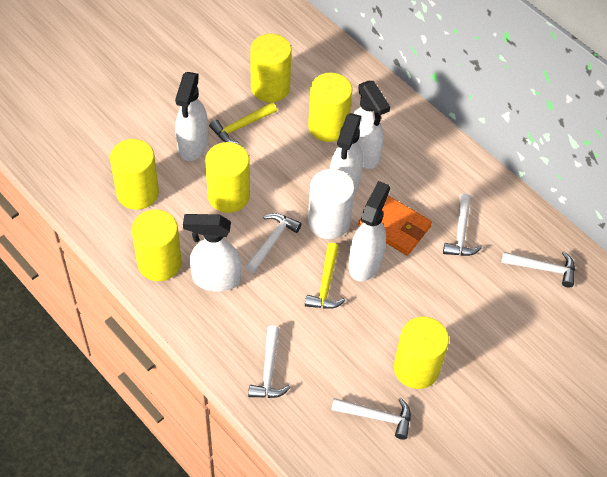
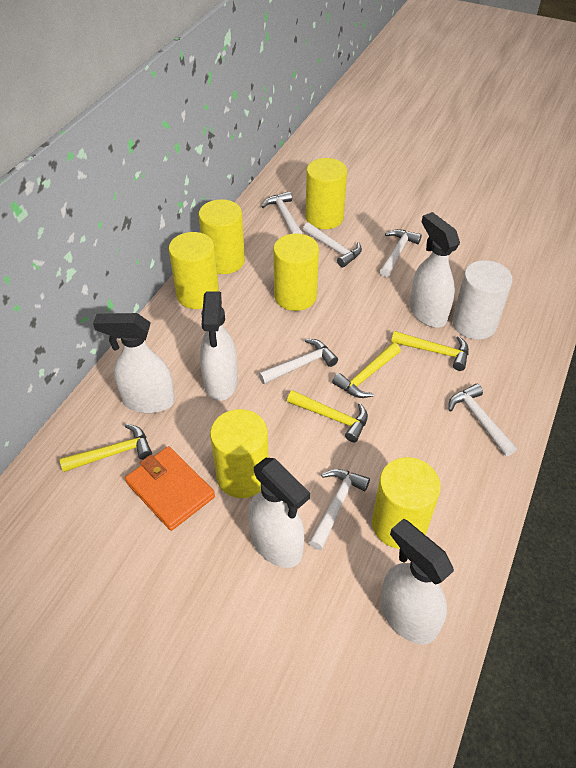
white hammer: [245,213,302,273] [248,326,291,398] [331,398,411,440] [443,193,482,256] [501,251,575,287] = 5 -> [259,339,338,384] [261,191,302,234] [303,223,362,267] [309,469,370,550] [380,229,422,277] [448,384,517,456] = 6
yellow hammer: [209,102,277,144] [305,243,345,309] = 2 -> [59,424,152,472] [287,390,368,442] [332,343,401,398] [391,331,469,371] = 4

